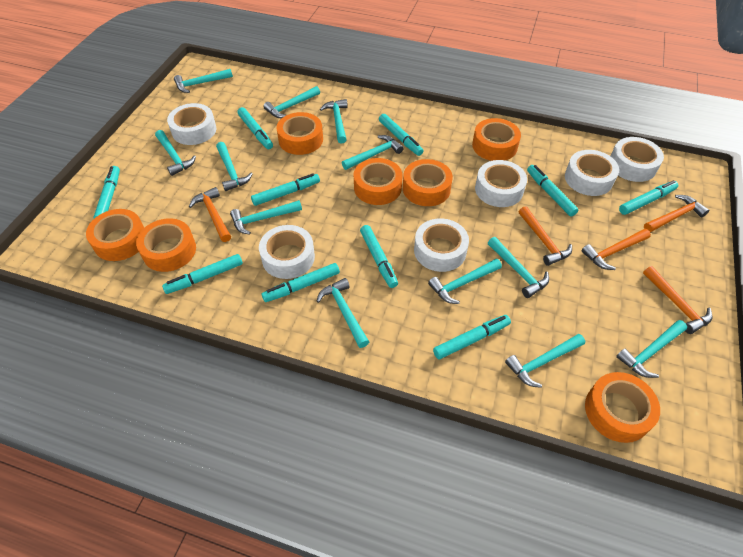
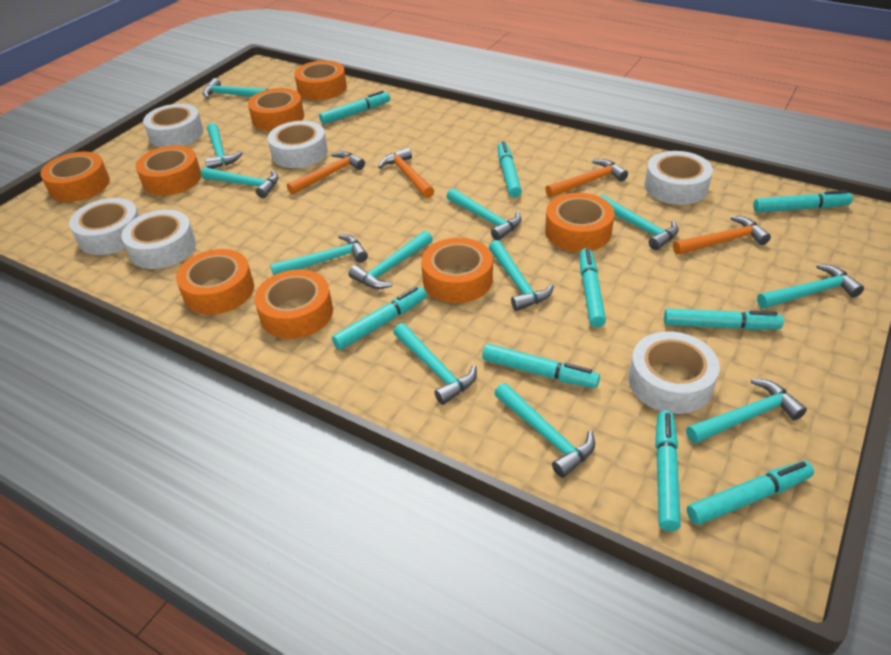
orange hammer: [189,187,231,242] [519,206,572,266] [582,229,651,270] [643,266,713,334] [644,195,709,232] = 5 -> [287,151,365,195] [378,147,434,198] [545,159,628,197] [673,216,771,255] = 4
orange tape: [86,209,144,261] [136,218,196,272] [277,112,323,155] [354,158,403,205] [403,159,453,206] [472,118,521,161] [585,372,660,443] = 7 -> [40,152,110,202] [136,145,201,196] [176,249,254,315] [248,88,304,131] [254,269,333,339] [294,60,347,100] [421,238,493,303] [545,193,614,252] = 8
turquoise marker: [93,166,120,218] [162,254,243,294] [237,107,273,149] [251,173,320,206] [261,263,340,302] [360,225,398,288] [379,114,424,156] [433,315,511,359] [527,165,578,217] [619,180,678,215] = 10 -> [319,90,390,124] [332,287,427,350] [482,344,600,388] [497,141,522,198] [579,248,606,327] [655,410,681,531] [664,308,784,330] [687,461,814,525] [753,190,853,212] = 9

